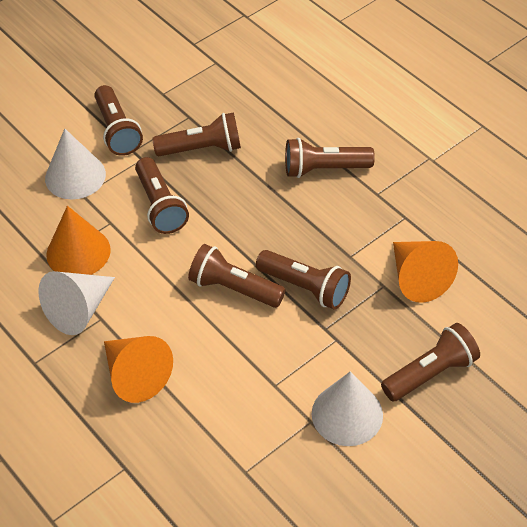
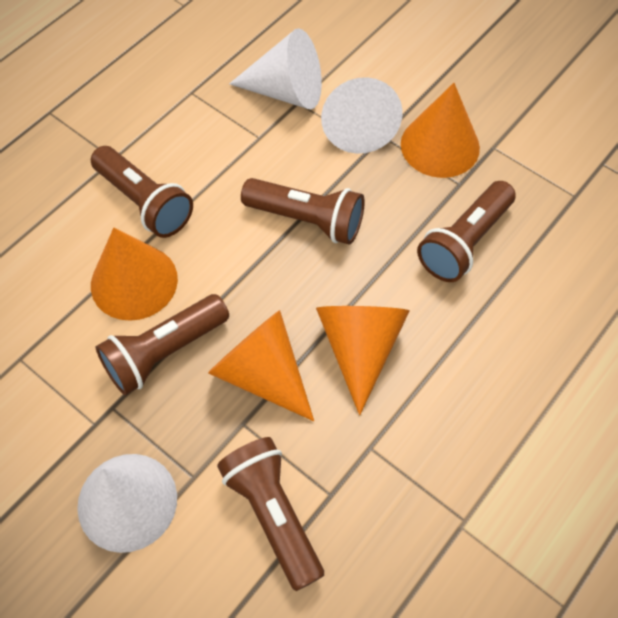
brown flashlight: [94,85,143,156] [135,157,189,234] [152,112,241,156] [188,244,286,308] [256,250,351,310] [285,138,375,178] [381,323,480,401] = 7 -> [91,146,193,238] [95,294,229,395] [217,437,324,591] [241,178,365,245] [417,181,516,282] = 5
orange cone: [46,206,111,275] [104,336,173,403] [393,241,458,303] = 3 -> [91,228,178,321] [208,310,314,421] [316,306,409,415] [401,83,480,178] = 4

